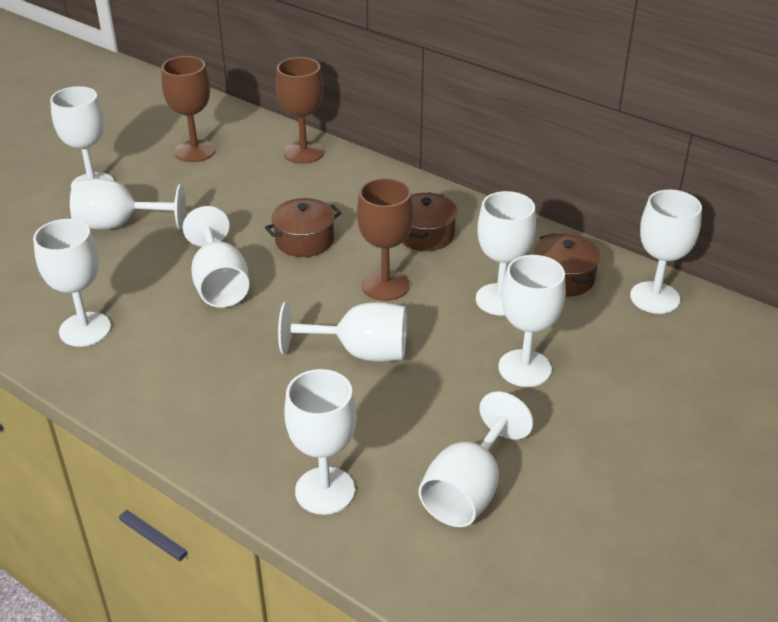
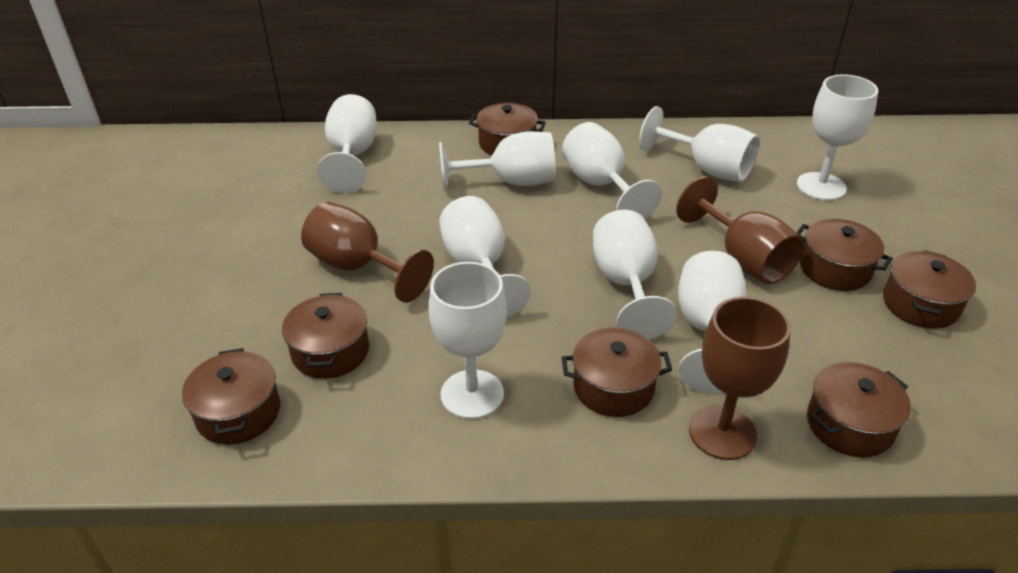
brown pot: [265,198,341,257] [402,192,457,251] [534,233,601,297] = 3 -> [182,348,280,445] [282,293,369,379] [469,103,546,156] [561,328,672,417] [796,219,893,291] [807,362,911,458] [883,250,976,329] = 7
white goblet: [33,219,111,347] [50,86,114,188] [70,178,186,230] [183,206,249,308] [278,302,407,362] [284,369,357,515] [419,392,534,527] [476,191,536,316] [498,255,566,387] [630,190,702,314] = 10 -> [317,94,377,193] [429,262,507,419] [439,131,556,191] [439,196,531,318] [562,122,662,219] [593,210,677,340] [639,106,760,182] [678,251,746,393] [797,74,878,201] = 9

